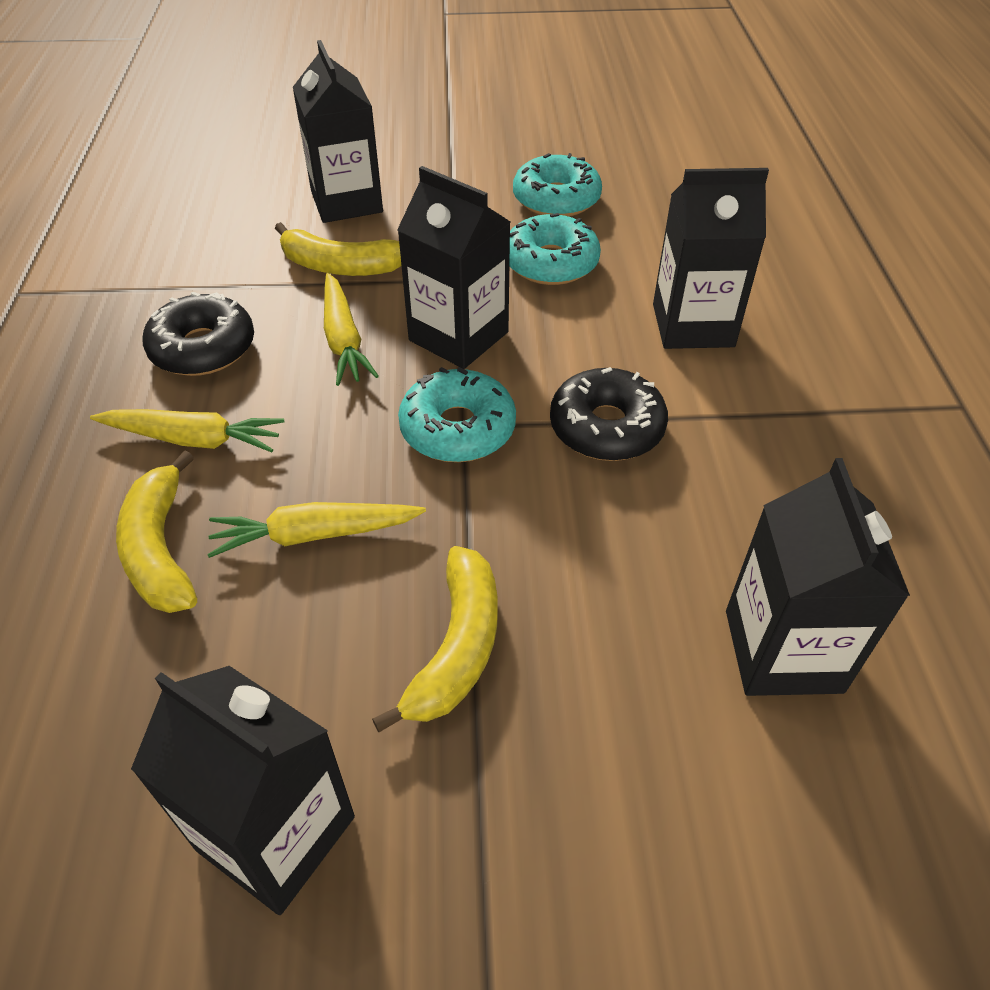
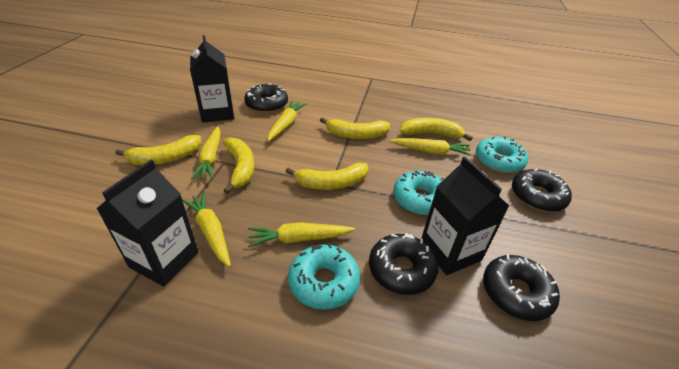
black carton: [131,666,355,915] [293,40,383,223] [397,166,510,369] [653,168,769,349] [726,458,910,696] = 5 -> [97,160,199,287] [190,35,234,123] [421,157,509,275] = 3
black donut: [142,292,254,376] [550,367,668,461] = 2 -> [244,84,288,113] [369,233,439,295] [483,254,560,321] [512,169,572,212] = 4
yellow banana: [116,450,197,613] [275,222,401,276] [372,546,498,732] = 3 -> [115,135,201,165] [223,137,255,194] [286,162,368,190] [320,117,390,139] [400,118,473,141] = 5
yellow carrot: [90,409,284,452] [207,502,426,558] [324,273,379,386] = 3 -> [182,192,231,267] [191,126,221,180] [248,222,355,248] [267,100,306,141] [389,138,471,156] = 5

